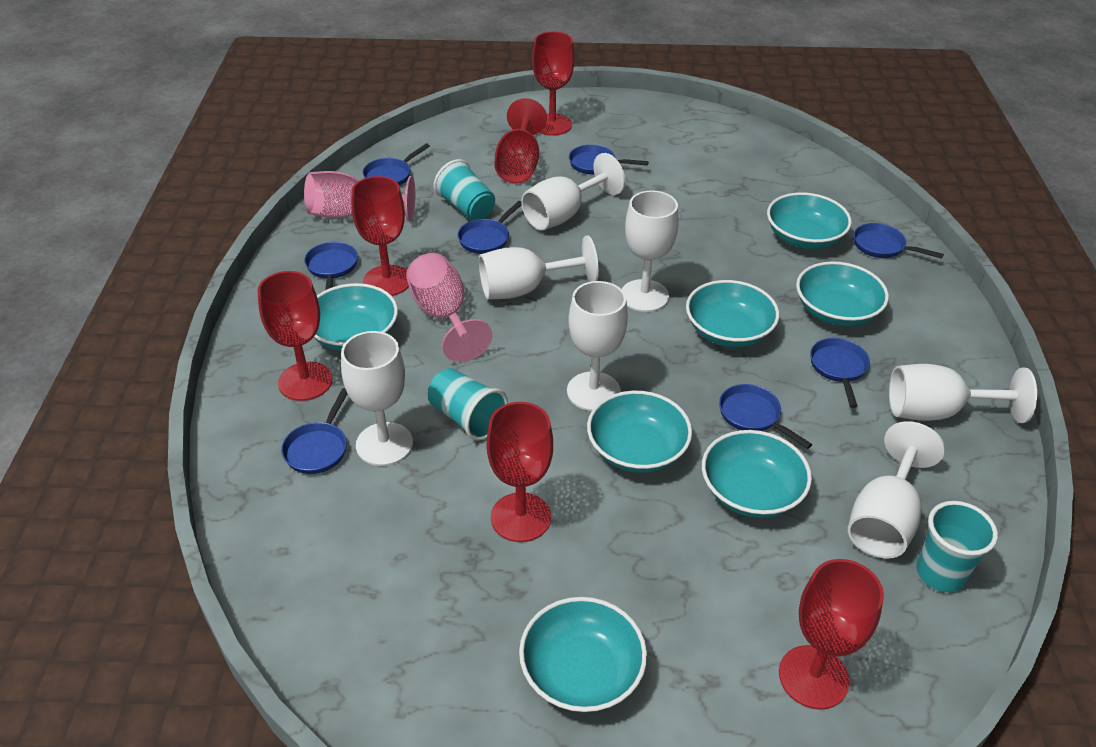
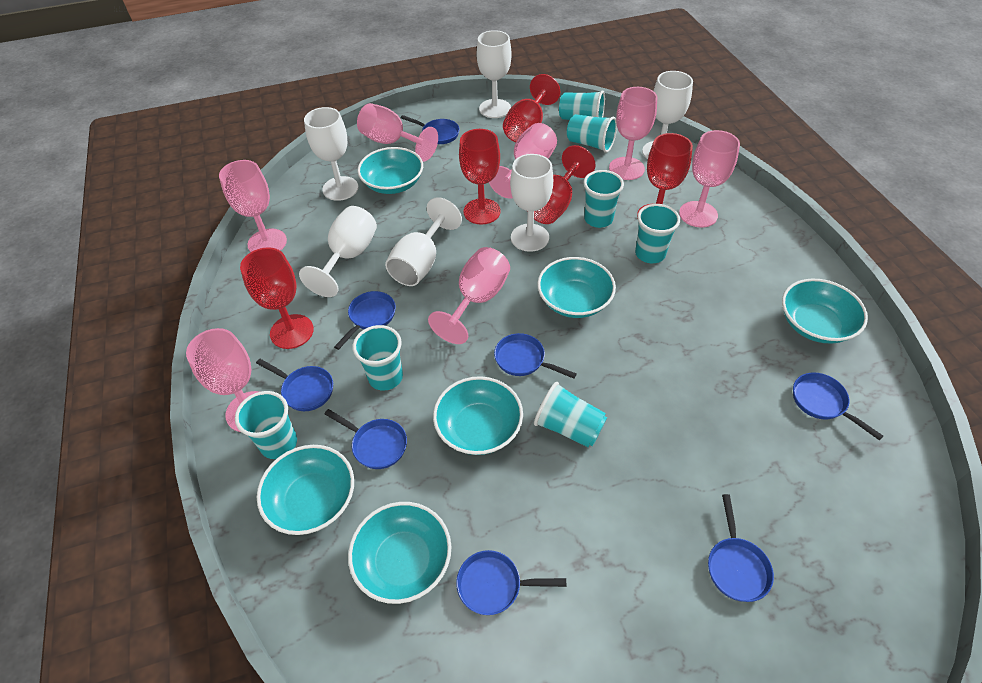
pink goblet: [304,171,415,222] [406,253,492,362] = 2 -> [186,328,260,432] [219,160,287,252] [357,103,438,162] [428,247,510,344] [489,123,557,199] [609,87,657,180] [679,130,740,227] = 7
red goblet: [257,271,333,401] [351,176,409,296] [487,402,553,542] [495,98,547,183] [532,31,575,135] [779,559,884,710] = 6 -> [240,247,314,349] [459,129,501,224] [503,74,560,142] [534,145,596,224] [637,133,693,219] = 5
turquoise bowl: [314,283,398,351] [519,597,647,712] [587,391,692,473] [686,280,779,347] [702,430,812,518] [767,192,852,249] [796,261,889,326] = 7 -> [257,445,354,535] [348,502,452,604] [358,147,423,194] [433,376,523,455] [537,257,616,318] [782,279,868,344] = 6
turquoise cup: [428,368,508,441] [434,159,495,220] [916,501,998,592] = 3 -> [235,391,297,459] [353,325,403,391] [534,382,607,447] [559,90,605,120] [567,114,617,153] [584,170,624,228] [635,204,680,263] = 7
white goblet: [341,331,413,466] [479,236,599,300] [521,153,625,230] [567,281,628,411] [622,190,678,312] [848,421,945,559] [889,364,1037,423] = 7 -> [299,206,377,297] [304,107,358,201] [385,197,462,286] [477,30,511,118] [510,154,553,252] [642,71,693,159] = 6

